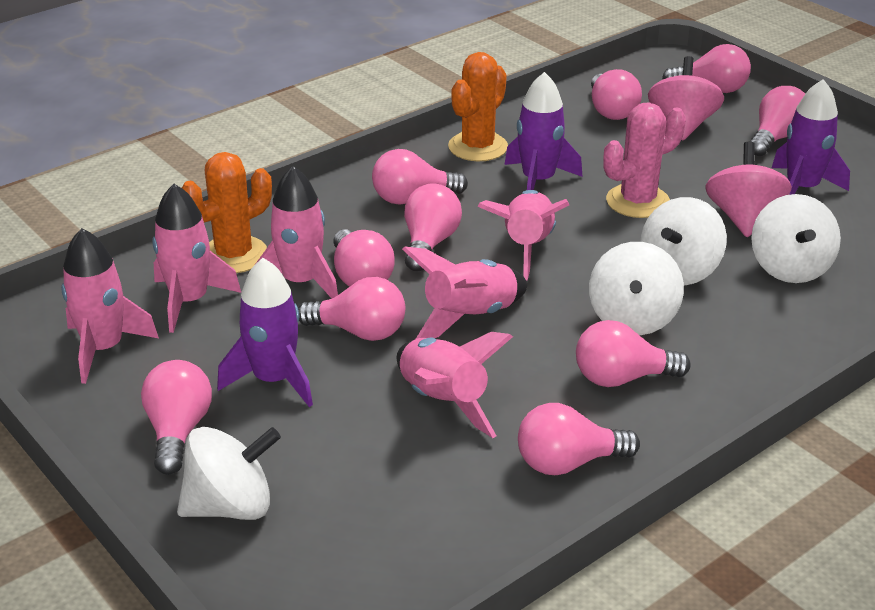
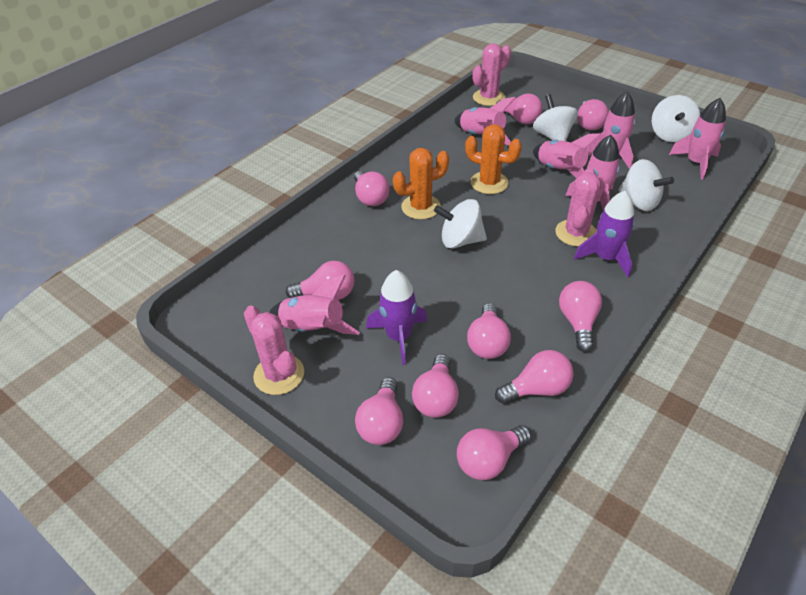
pink cactus: [604,102,686,218] = 1 -> [244,305,304,395] [473,43,511,106] [555,167,601,247] = 3
pink spinning top: [648,56,724,141] [705,141,792,237] = 2 -> none = 0
purple rocket: [217,258,313,407] [504,72,583,190] [772,79,850,195] = 3 -> [366,270,427,365] [574,191,634,277] = 2

